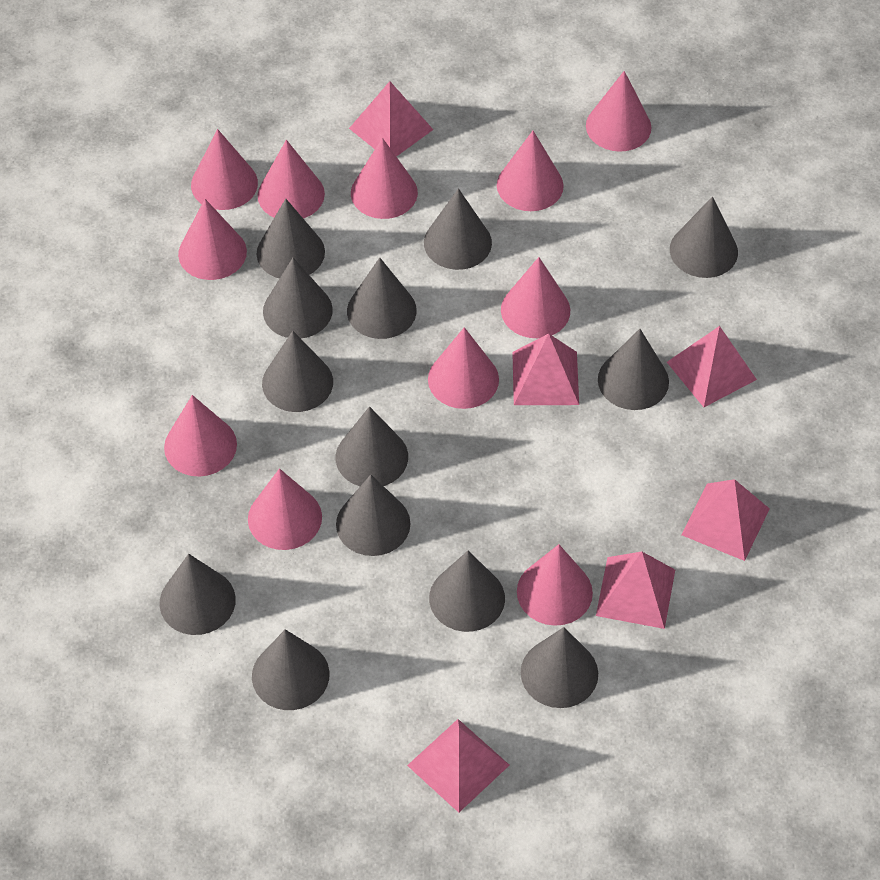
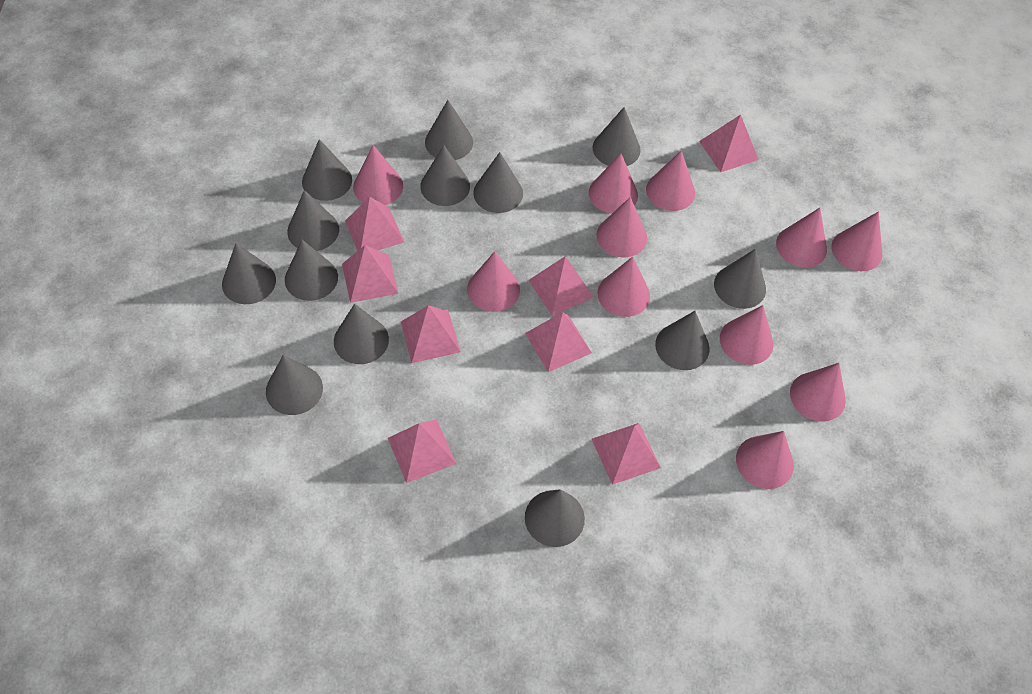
pink pyramid: [349,81,433,157] [407,719,509,813] [512,334,579,405] [596,552,675,629] [667,326,757,407] [682,479,770,561] = 6 -> [342,245,399,303] [345,197,404,251] [388,420,457,483] [401,305,461,363] [525,312,592,372] [528,256,594,316] [592,423,661,485] [699,115,759,172] = 8

